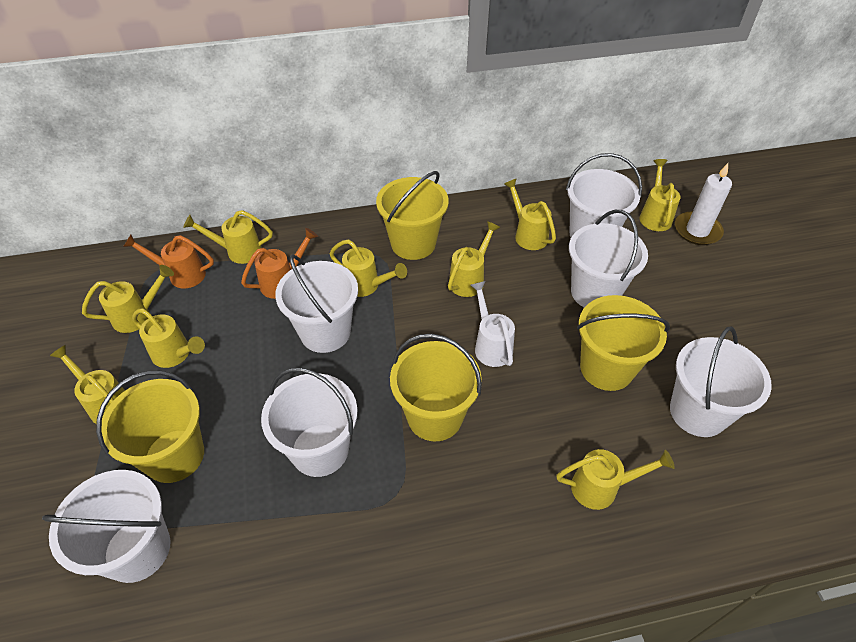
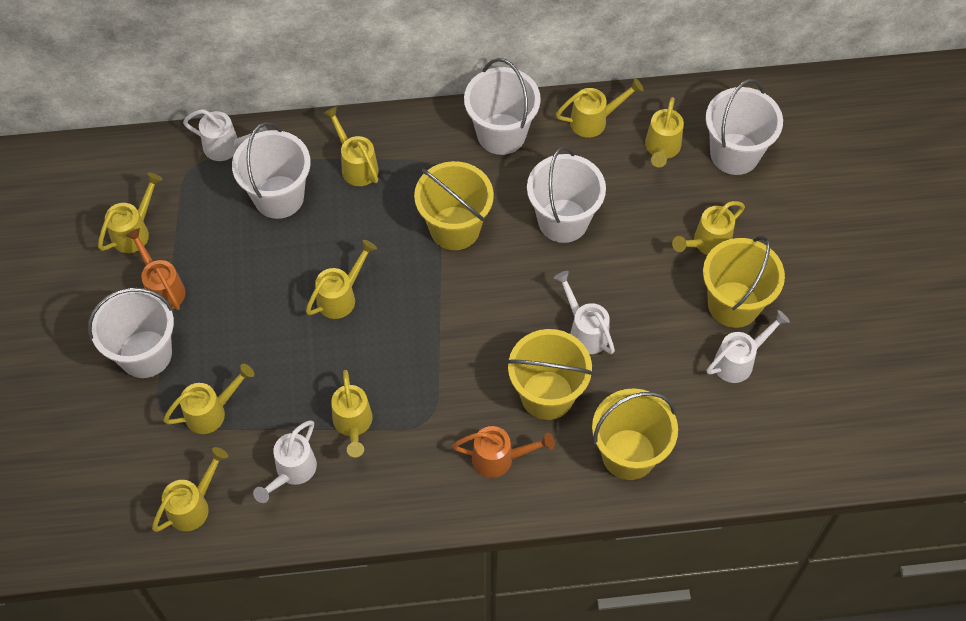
white bucket: [42,470,170,583] [261,368,358,477] [275,254,358,353] [566,153,642,237] [569,210,648,307] [670,327,772,437] = 6 -> [88,288,174,378] [232,122,311,219] [464,58,541,155] [527,146,606,243] [706,79,783,175] = 5
white candle: [675,163,732,245] = 1 -> none = 0
white watering can: [471,281,515,367] = 1 -> [183,109,268,161] [253,421,317,503] [554,271,615,354] [707,310,790,383] = 4

